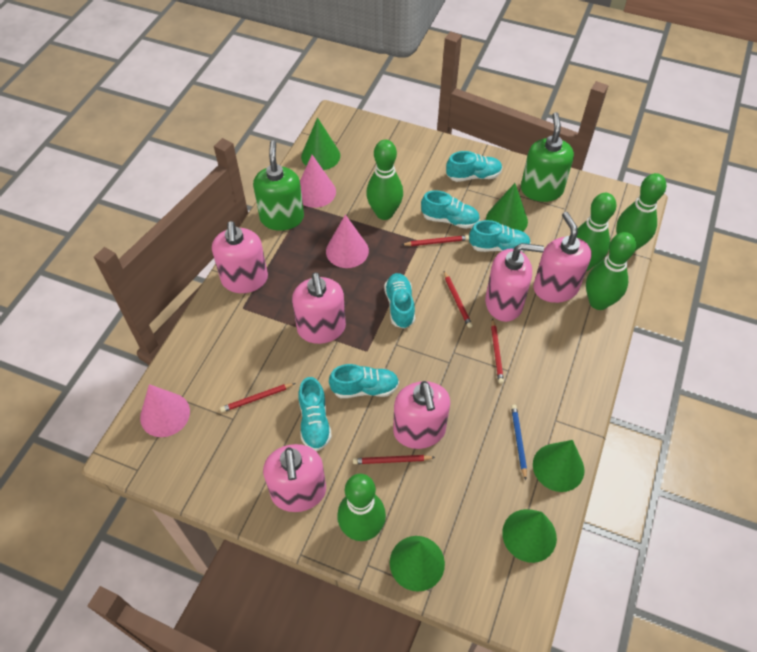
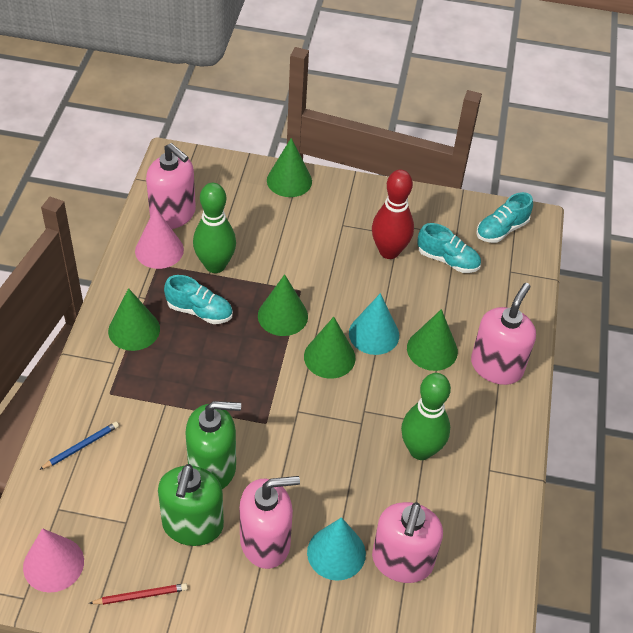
green bowling pin: [337,474,386,541] [366,140,403,220] [576,193,617,271] [586,232,636,310] [616,173,666,251] = 5 -> [193,183,236,273] [401,373,451,460] = 2
pink cone: [140,384,190,437] [300,155,336,208] [326,214,369,268] = 3 -> [23,528,84,593] [135,207,184,269] = 2
pink soap dispenser: [212,221,268,293] [263,444,326,512] [292,272,346,344] [393,381,450,449] [485,243,544,322] [533,212,592,303] = 6 -> [146,143,196,229] [240,476,300,569] [372,502,443,583] [471,283,536,385] = 4
red bowling pin: none = 0 -> [372,170,414,259] = 1
red pencil: [220,383,295,412] [353,455,435,464] [402,235,469,246] [444,271,473,328] [491,318,504,384] = 5 -> [89,583,188,605] = 1
turquoise cone: none = 0 -> [307,517,366,581] [349,293,399,355] = 2
turquoise shoe: [299,377,332,451] [329,364,399,398] [384,273,415,329] [421,190,480,229] [446,151,502,182] [469,220,531,252] = 6 -> [164,275,233,324] [417,223,481,273] [476,192,533,243] = 3

